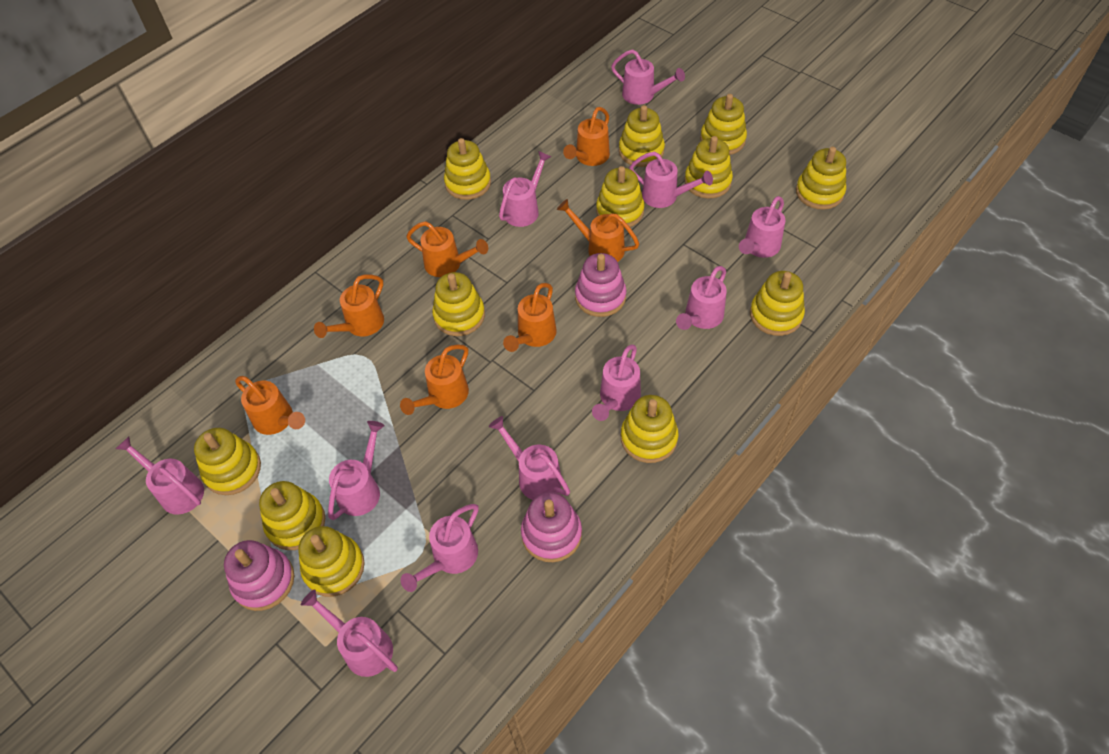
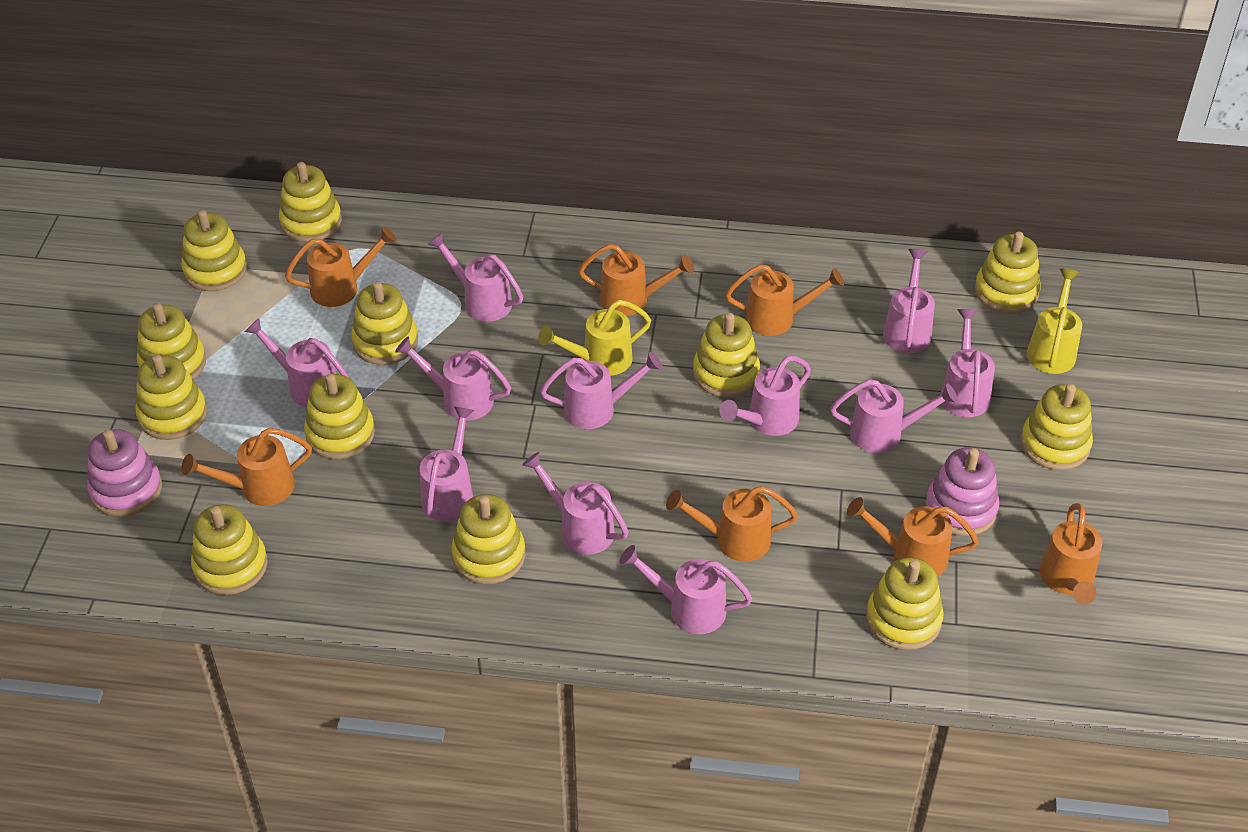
pink stacking toy: [224,540,295,611] [521,492,582,562] [575,253,627,317] = 3 -> [87,429,162,517] [925,448,999,536] = 2
yellow watering can: none = 0 -> [538,300,651,376] [1027,269,1082,374] = 2

